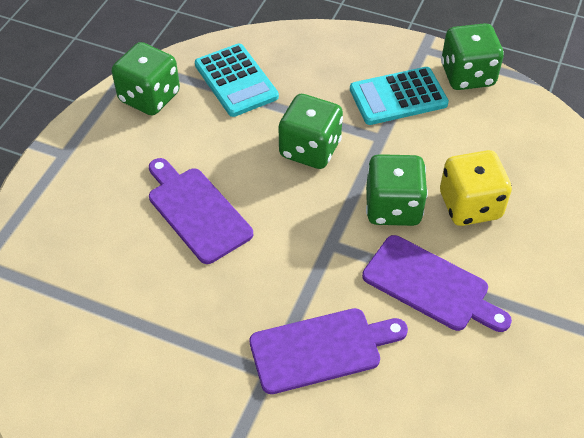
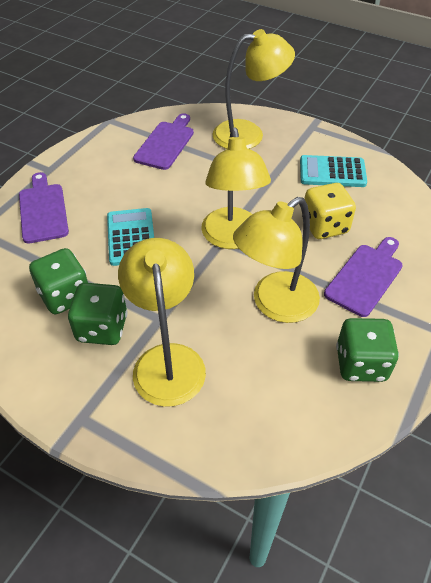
green dice: [112,42,180,116] [279,94,343,169] [366,154,428,226] [441,23,504,90] = 4 -> [29,248,88,314] [68,283,128,345] [336,318,399,382] = 3
yellow lamp: none = 0 -> [118,238,206,407] [201,127,271,249] [213,29,295,149] [233,197,320,323] = 4

